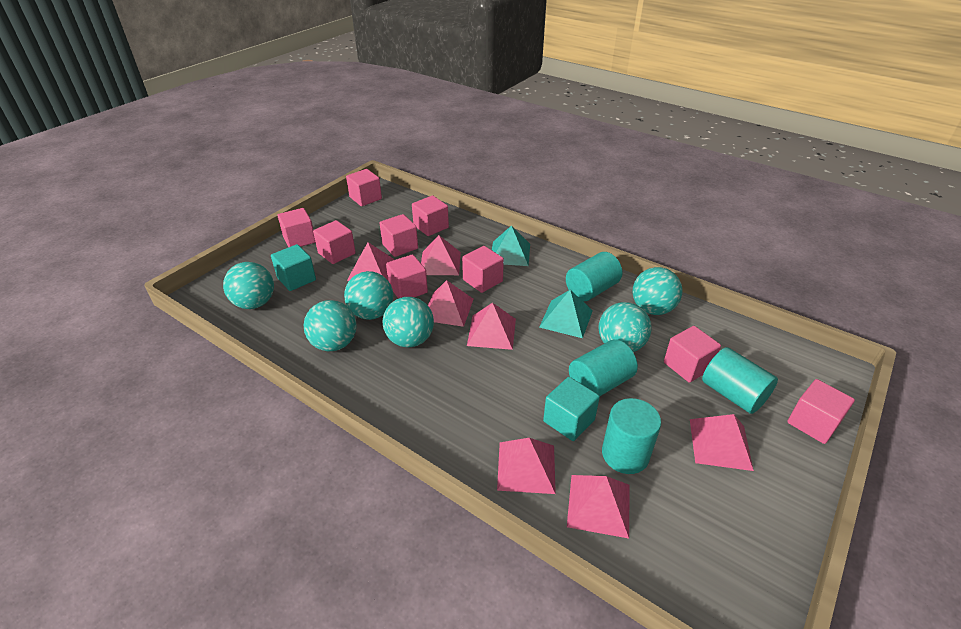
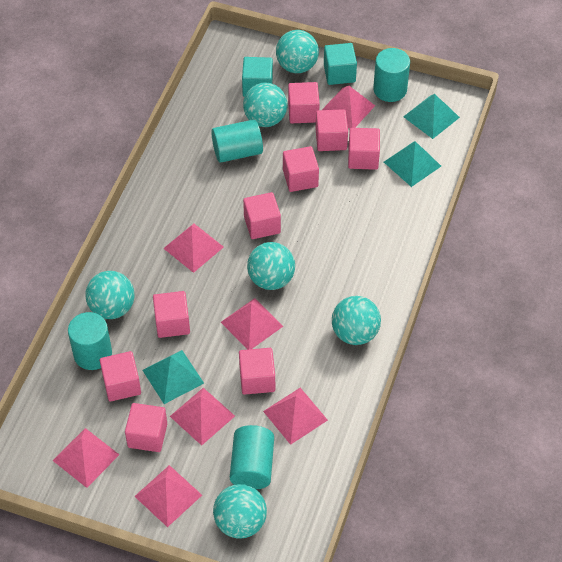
turquoise pyramid: [492,225,530,266] [539,290,593,338] = 2 -> [142,350,204,404] [384,141,441,187] [403,94,460,139] = 3

